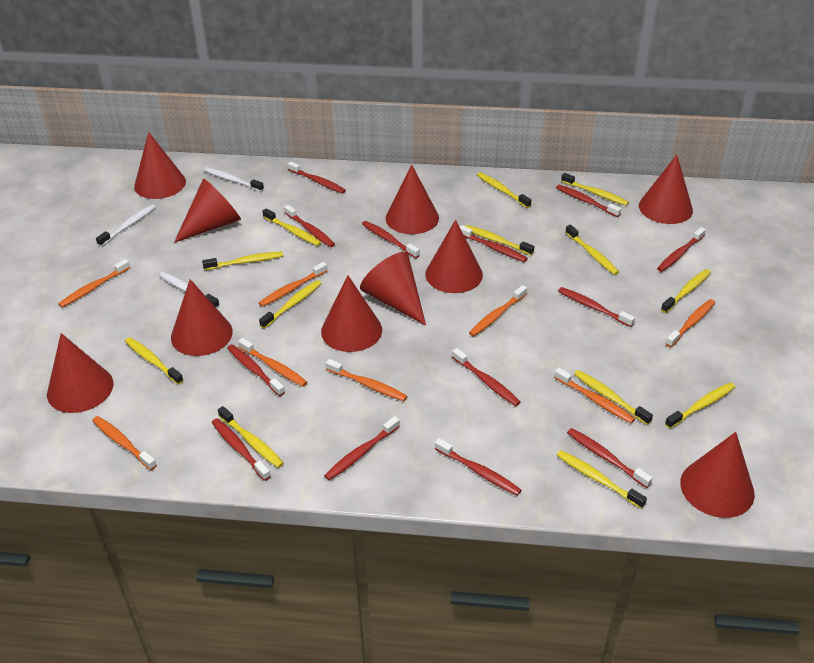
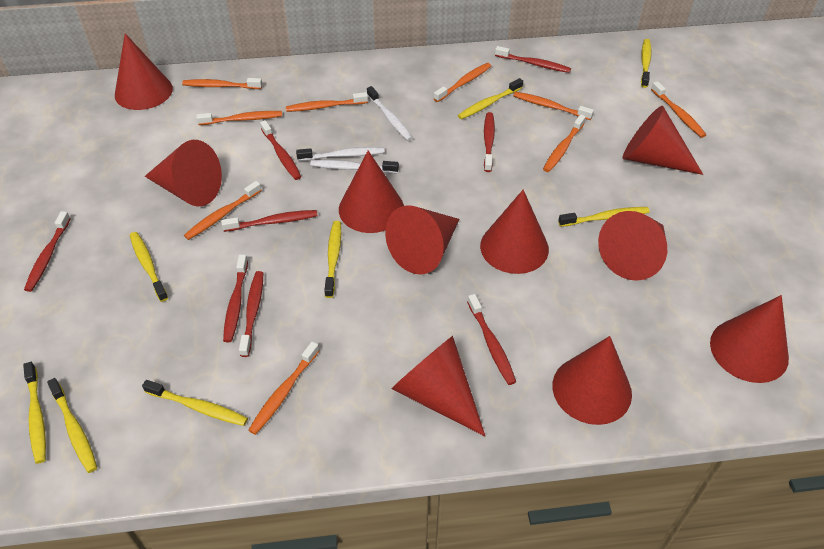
orange toothbrush: [58,259,130,308] [92,416,157,470] [238,338,307,387] [259,262,328,307] [326,359,407,401] [469,285,527,336] [554,368,635,423] [665,299,715,347] = 8 -> [182,78,262,89] [184,181,262,240] [196,111,282,125] [248,342,319,435] [286,92,368,112] [434,63,491,102] [513,92,594,120] [543,114,586,172] [651,81,706,138] = 9
red toothbrush: [212,418,271,481] [227,344,285,396] [284,205,335,247] [288,161,346,194] [324,416,400,480] [362,221,420,258] [435,438,521,496] [452,348,521,406] [460,225,528,262] [556,185,621,217] [558,287,635,327] [567,428,653,488] [657,227,706,272] = 13 -> [24,211,71,292] [221,210,318,232] [223,254,248,342] [239,271,263,357] [260,120,301,180] [467,294,516,385] [484,112,495,172] [495,46,571,73] = 8
yellow toothbrush: [125,337,184,385] [202,252,283,270] [218,406,284,468] [259,280,322,329] [263,208,322,246] [465,225,534,255] [477,172,531,208] [556,450,647,509] [561,173,629,206] [565,225,619,275] [574,370,653,425] [661,269,711,313] [665,382,735,429] = 13 -> [23,362,46,464] [47,378,97,473] [130,232,168,302] [142,380,248,426] [324,221,341,298] [458,78,523,119] [558,207,650,227] [641,39,652,88] = 8

